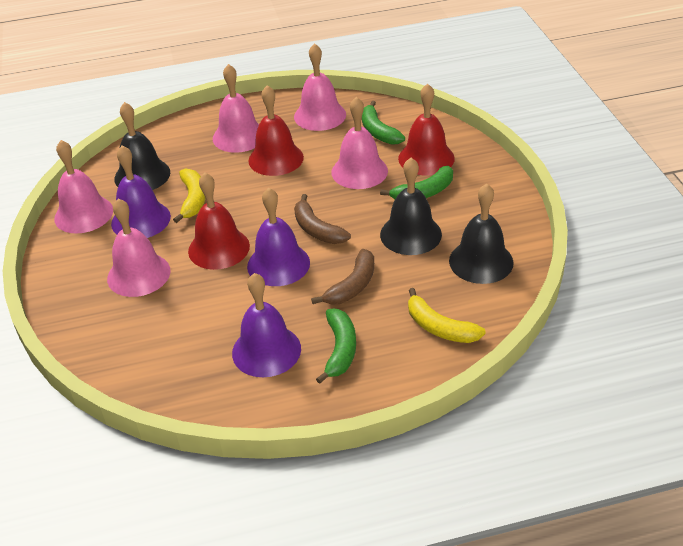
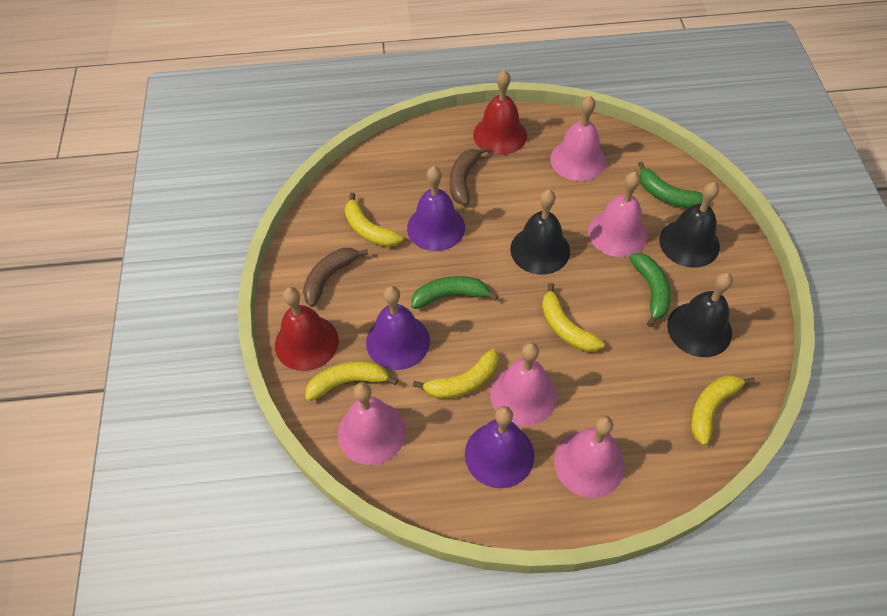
red bell: [188,173,250,270] [248,85,304,176] [398,83,455,176] = 3 -> [275,287,339,371] [473,70,527,155] = 2
yellow banana: [173,168,206,223] [408,288,486,343] = 2 -> [305,361,398,401] [345,192,403,247] [413,349,499,399] [542,283,605,352] [691,375,755,445] = 5

